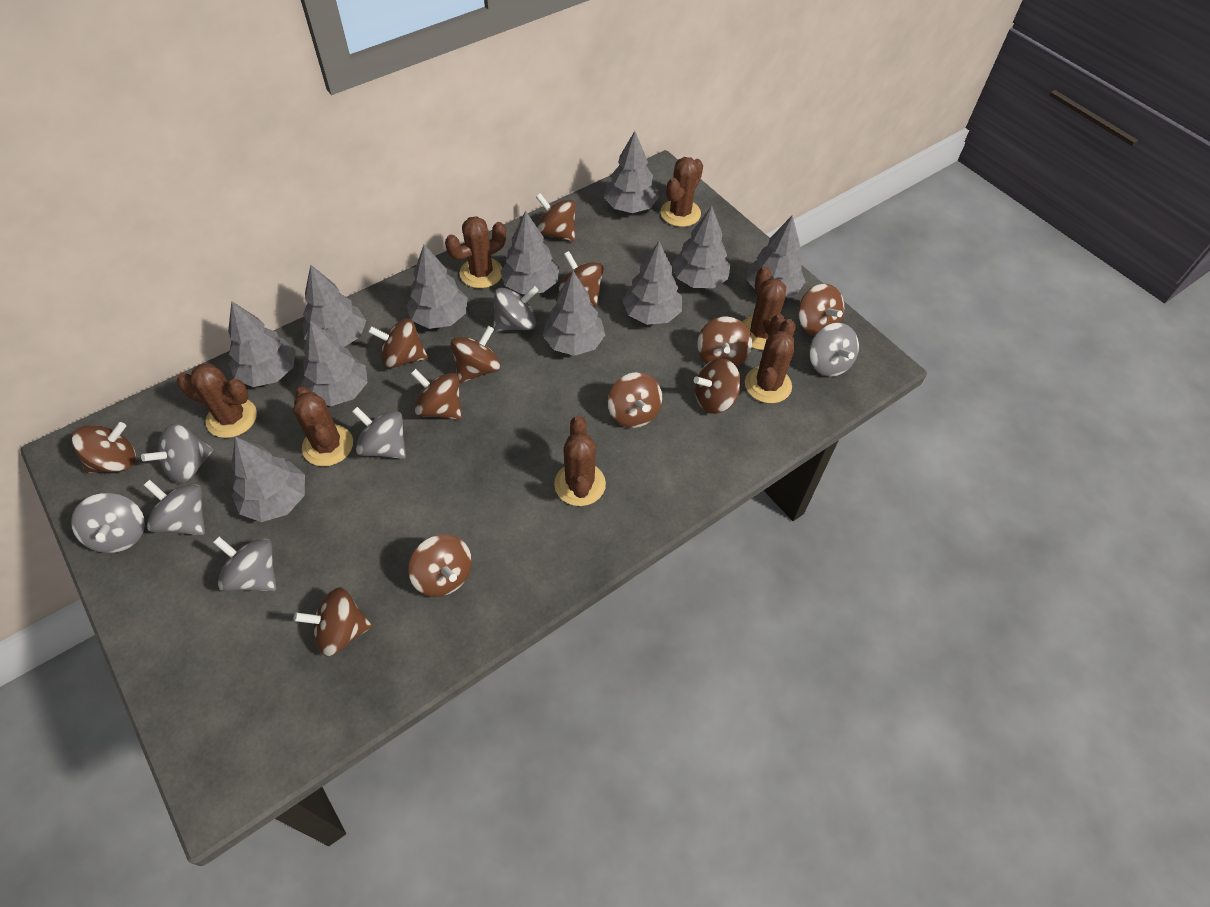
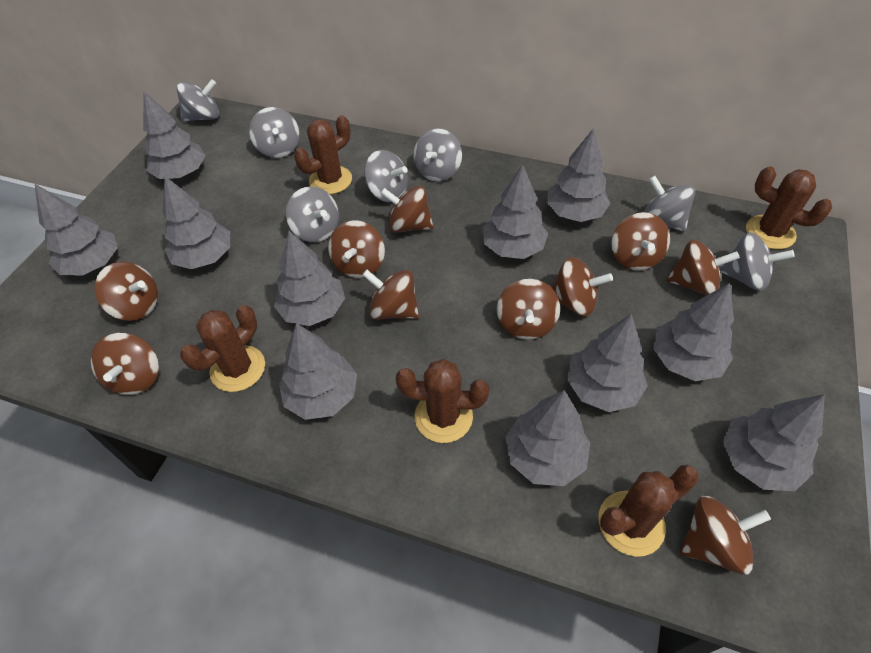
brown cactus: [177,364,257,438] [293,387,353,467] [445,216,506,288] [554,415,606,506] [660,157,703,227] [743,266,786,350] [745,319,796,403] = 7 -> [180,305,265,392] [294,115,352,194] [396,359,489,443] [598,465,699,557] [746,166,832,249] = 5
brown spinning top: [72,422,136,474] [293,587,372,656] [368,318,428,368] [408,534,472,597] [411,369,462,420] [451,326,500,383] [536,193,576,242] [558,251,604,306] [608,372,662,428] [694,358,741,414] [697,316,752,367] [798,284,844,336] = 12 -> [91,333,159,395] [95,262,158,321] [328,220,385,278] [362,270,419,320] [380,186,434,233] [497,279,560,340] [551,257,613,316] [611,212,670,271] [666,239,740,295] [680,496,771,575] = 10

